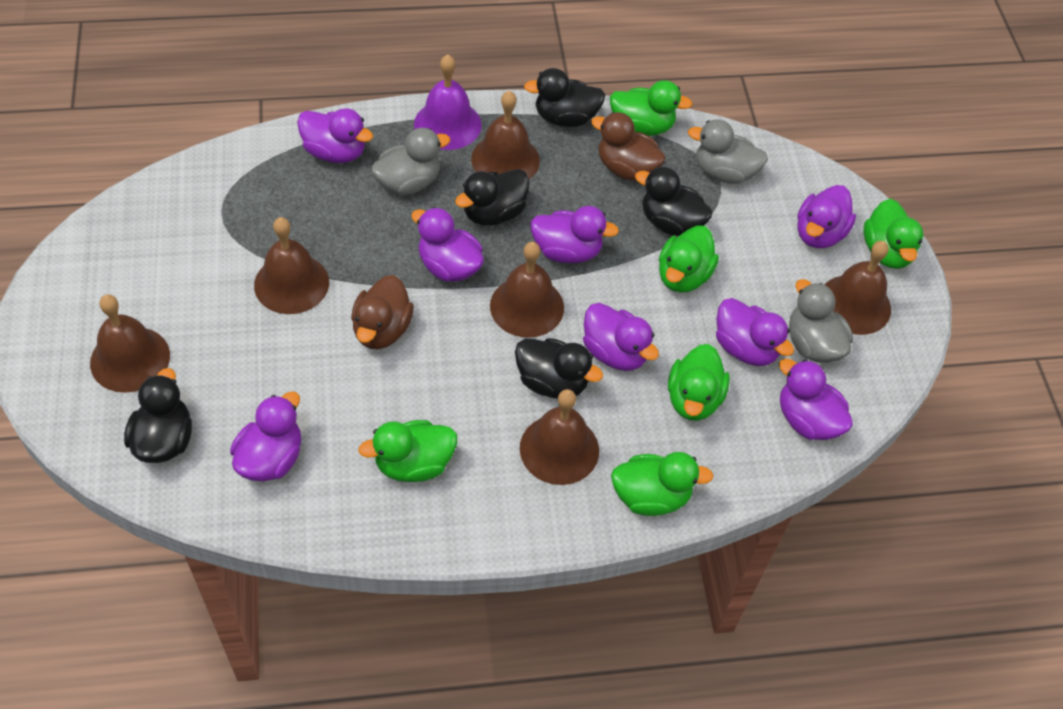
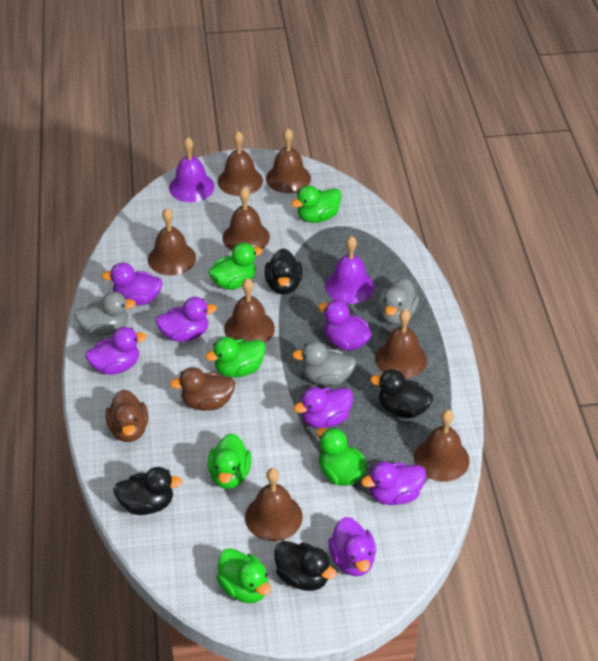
black duck: [124,368,192,463] [455,169,529,226] [515,338,603,399] [524,68,605,127] [635,167,712,236] = 5 -> [113,467,183,515] [265,248,303,295] [274,541,337,591] [370,369,433,418] = 4
brown bell: [90,295,170,393] [254,217,329,314] [471,91,540,179] [490,242,564,338] [520,389,599,485] [824,241,891,335] = 6 -> [148,208,196,275] [218,131,263,196] [223,187,270,251] [224,278,275,343] [245,468,303,541] [266,128,311,193] [375,309,427,379] [414,410,470,482] = 8
purple bell: [414,54,482,150] = 1 -> [169,137,215,202] [325,236,374,304] = 2
purple duck: [230,391,301,481] [297,108,373,163] [411,207,484,282] [530,206,619,263] [583,303,659,371] [716,298,794,366] [779,359,853,440] [797,185,856,248] = 8 -> [85,327,147,375] [102,263,163,306] [156,297,217,342] [294,387,353,428] [318,300,372,351] [328,517,376,576] [361,461,426,505] = 7

